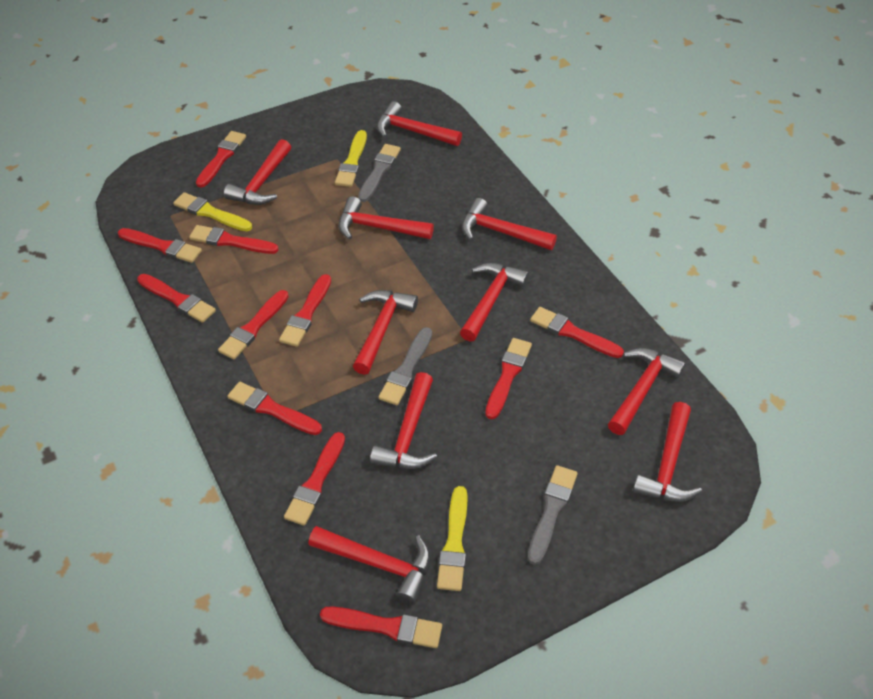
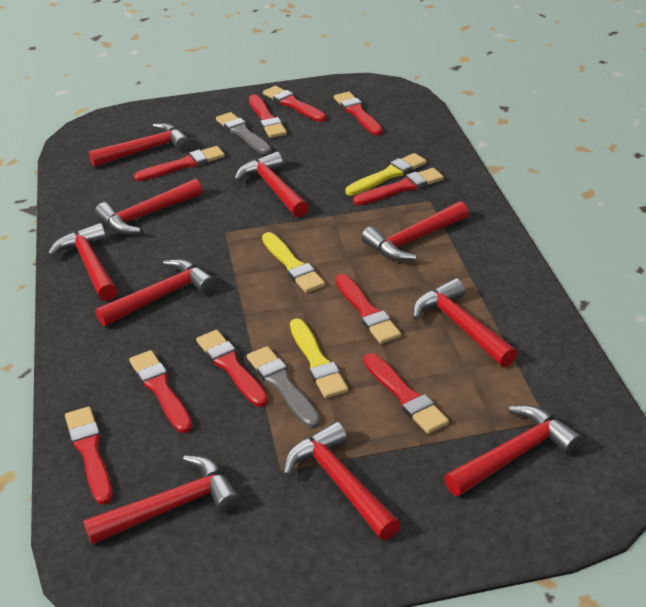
grey brush: [358,144,401,202] [378,327,432,405] [528,465,578,565] = 3 -> [216,112,272,155] [247,346,321,428] = 2
red brush: [118,228,202,263] [137,274,216,323] [189,225,279,254] [196,131,246,188] [218,290,289,359] [228,382,322,435] [279,274,331,347] [284,432,345,526] [320,606,442,648] [485,338,532,419] [530,307,624,358] = 11 -> [65,406,113,505] [129,350,193,433] [134,146,225,181] [196,330,268,407] [249,94,287,138] [263,86,326,122] [334,92,382,135] [335,274,401,344] [353,168,444,205] [363,353,449,434] = 10

